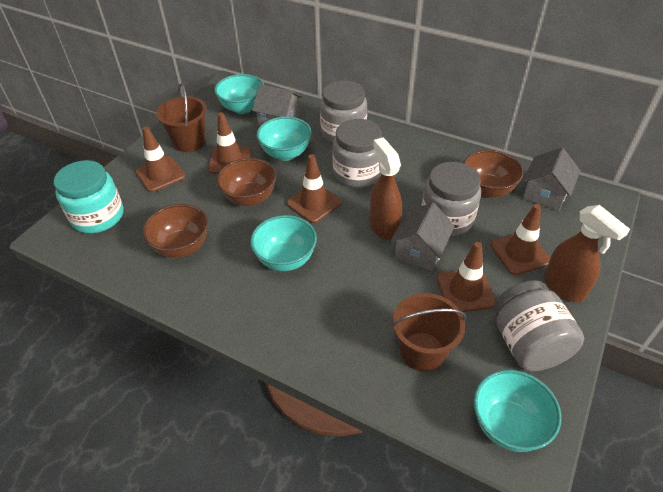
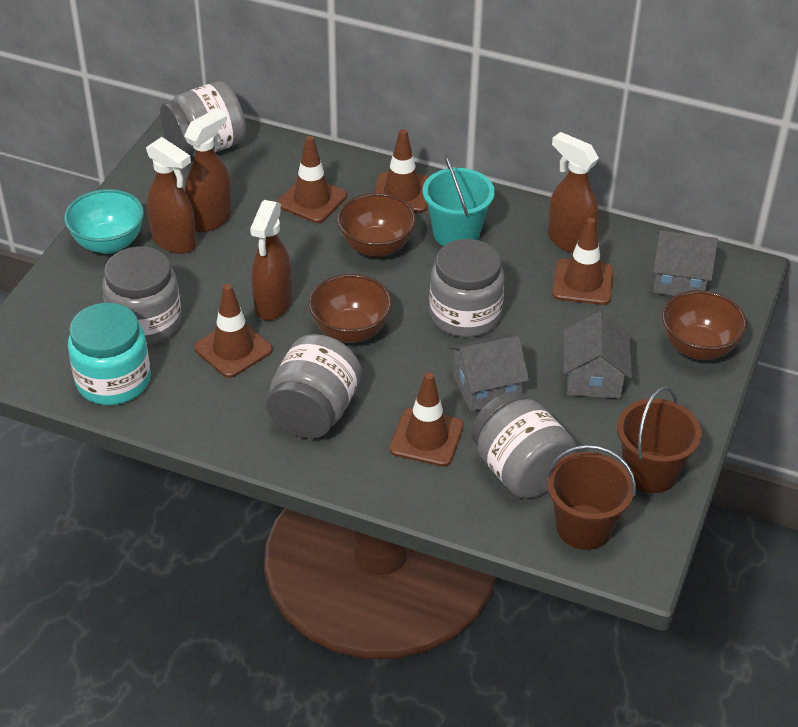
brown spray bottle: [369,138,402,240] [544,205,630,303] = 2 -> [146,137,196,254] [184,108,232,232] [250,200,292,321] [548,132,599,253] = 4
grey jar: [320,81,367,143] [333,119,382,188] [421,162,481,236] [493,280,584,371] = 4 -> [102,247,181,345] [160,81,246,157] [267,334,361,439] [430,239,505,337] [471,391,577,498] = 5
turquoise bowl: [214,74,264,114] [250,215,317,271] [257,116,311,161] [474,370,562,452] = 4 -> [64,189,144,254] = 1
turquoise bucket: none = 0 -> [423,155,495,246] = 1

